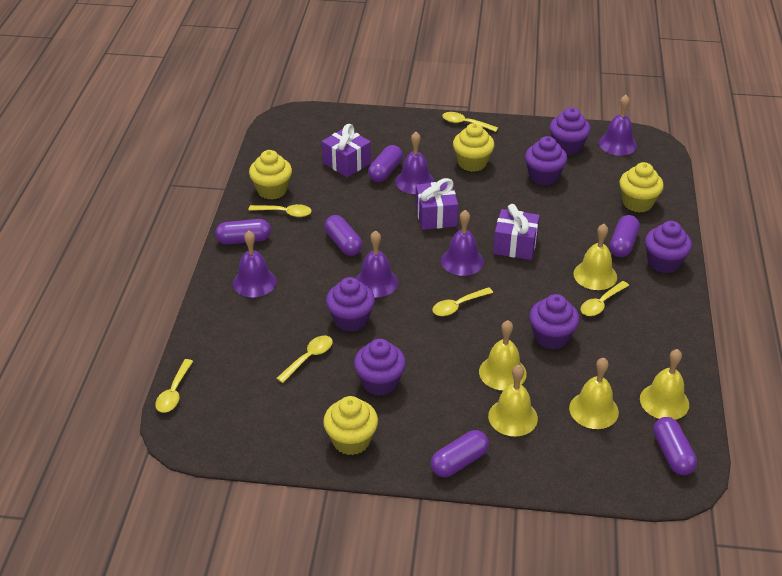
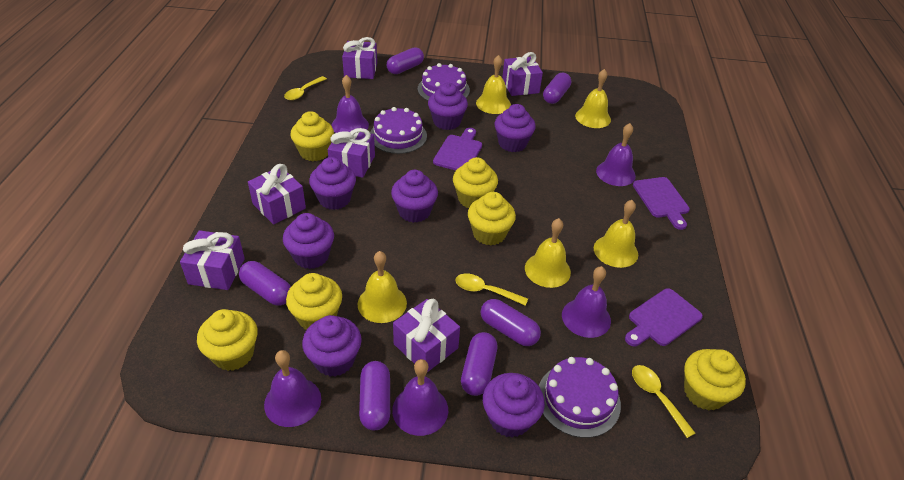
purple cake: none = 0 -> [370,107,427,154] [418,63,470,101] [539,357,621,438] = 3
purple cupcake: [326,277,375,332] [354,339,406,396] [525,136,567,185] [529,294,580,350] [550,107,591,155] [645,221,692,273] = 6 -> [283,213,334,269] [302,315,362,377] [309,157,356,210] [391,170,438,223] [428,83,468,130] [483,373,545,437] [494,104,536,152] = 7
purple cutting board: none = 0 -> [433,128,482,170] [625,288,703,346] [633,177,690,230] = 3
purple gift: [322,124,371,177] [415,178,458,230] [493,204,540,260] = 3 -> [180,230,245,290] [248,164,306,224] [328,128,375,178] [342,37,377,79] [393,299,460,372] [502,52,543,96] = 6
yellow cupcake: [249,150,292,199] [323,396,378,455] [453,123,495,172] [619,162,664,213] = 4 -> [197,309,258,371] [286,273,342,329] [290,111,334,161] [453,157,498,208] [468,192,516,245] [684,349,746,411] = 6
yellow spoon: [155,359,193,413] [248,204,311,217] [276,335,333,383] [432,287,493,316] [442,112,498,132] [581,281,629,316] = 6 -> [284,76,327,100] [455,273,528,306] [632,365,695,438] = 3

